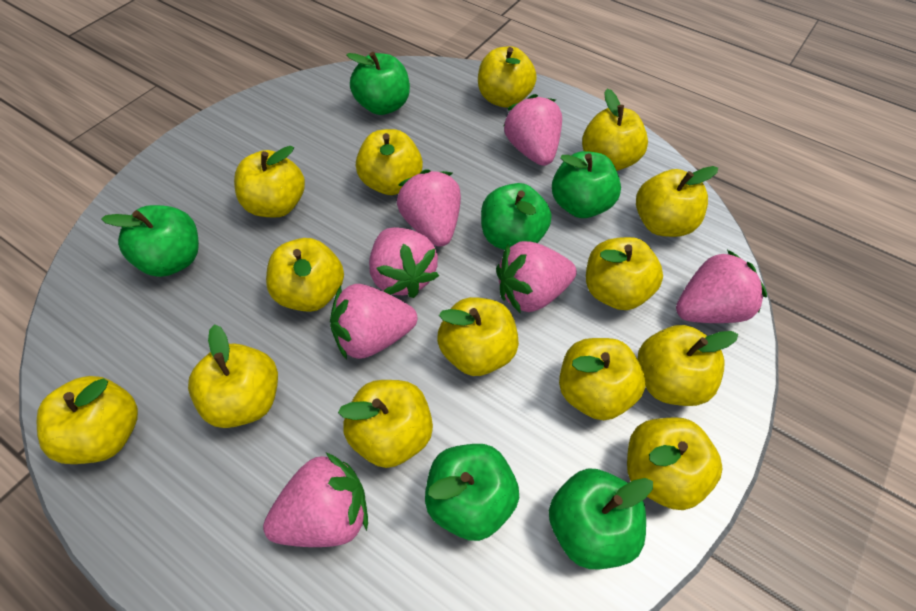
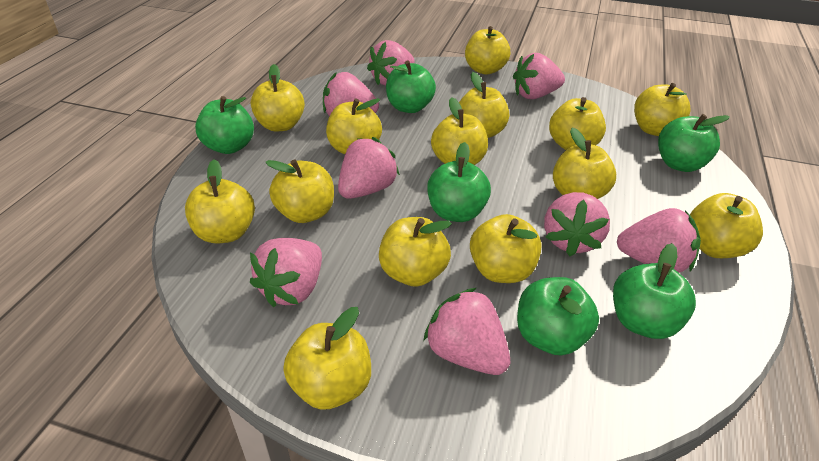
pink strawberry: [263,452,368,547] [330,284,417,360] [369,227,439,298] [397,169,461,247] [496,241,577,313] [503,94,562,166] [676,250,767,323] = 7 -> [250,238,322,307] [323,72,379,116] [338,137,400,199] [367,40,415,86] [423,288,510,375] [513,53,565,99] [544,192,610,256] [617,208,701,273] = 8

